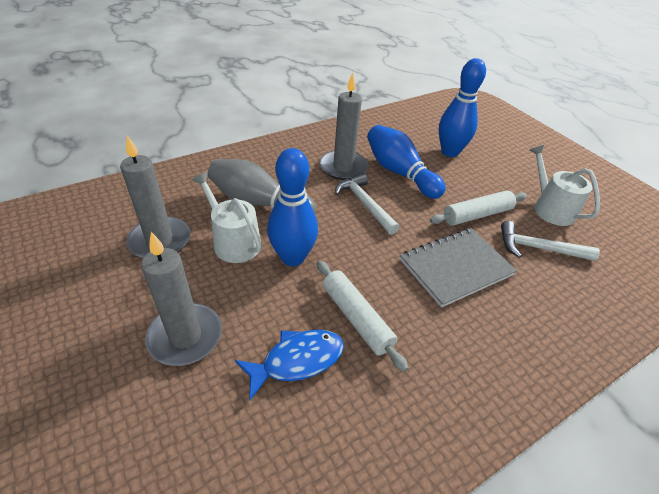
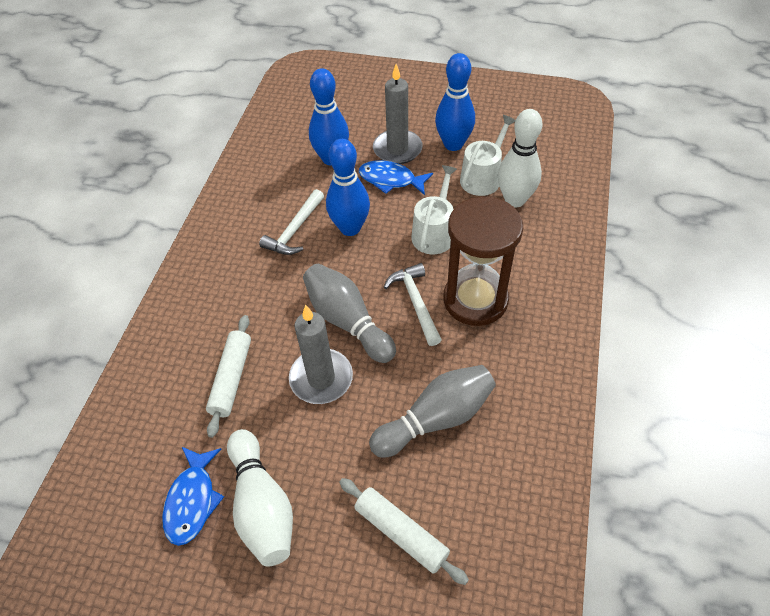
blue fish: [235,330,344,400] = 1 -> [162,447,224,546] [359,160,433,195] = 2
brown hourglass: none = 0 -> [443,196,523,326] = 1
grey bowling pin: [208,159,316,213] = 1 -> [303,264,396,363] [369,365,496,458] = 2
grey candle: [120,135,190,258] [141,232,222,366] [320,73,368,180] = 3 -> [289,305,353,404] [373,64,423,164] = 2
grey notebook: [400,228,517,308] = 1 -> none = 0
white bowling pin: none = 0 -> [227,429,293,566] [498,109,542,207] = 2

